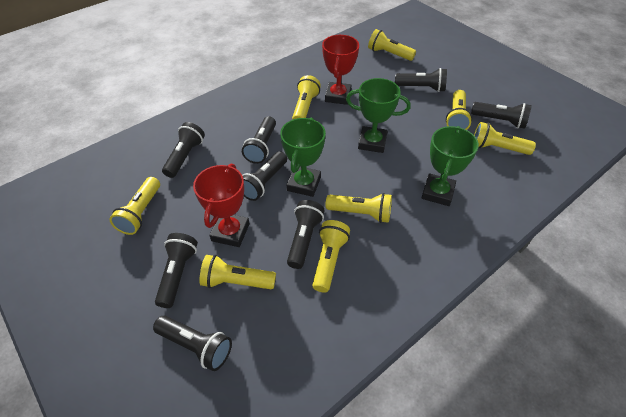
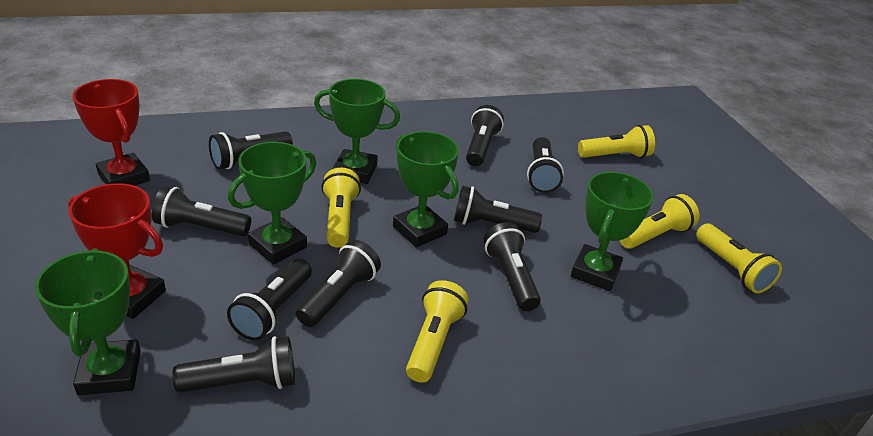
black flashlight: [153,316,232,371] [155,233,198,308] [162,122,205,178] [242,116,276,164] [242,151,287,201] [287,200,325,269] [395,68,447,92] [471,102,532,129] = 8 -> [152,186,251,236] [172,336,295,393] [209,131,293,169] [227,259,312,341] [296,240,381,327] [454,186,542,233] [466,105,504,166] [483,222,541,311] [527,137,564,193] = 9
green trophy: [280,118,326,197] [346,78,411,153] [421,126,479,206] = 3 -> [35,249,141,395] [228,142,316,265] [314,79,400,184] [393,131,459,247] [571,172,654,291] = 5
yellow flashlight: [110,177,160,235] [199,255,276,289] [292,75,321,120] [312,220,350,293] [326,193,392,223] [368,29,416,61] [446,90,472,130] [474,122,536,155] = 8 -> [322,168,361,248] [406,280,469,383] [578,125,655,158] [620,194,699,249] [696,223,782,293] = 5

